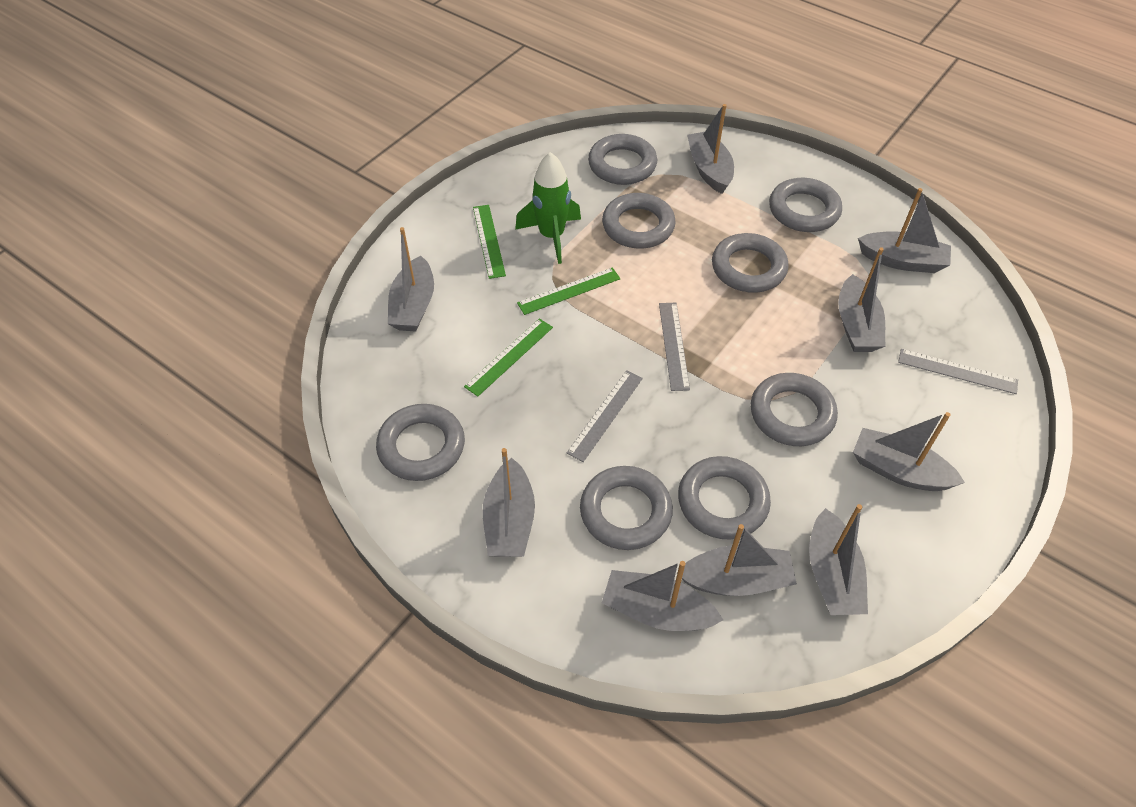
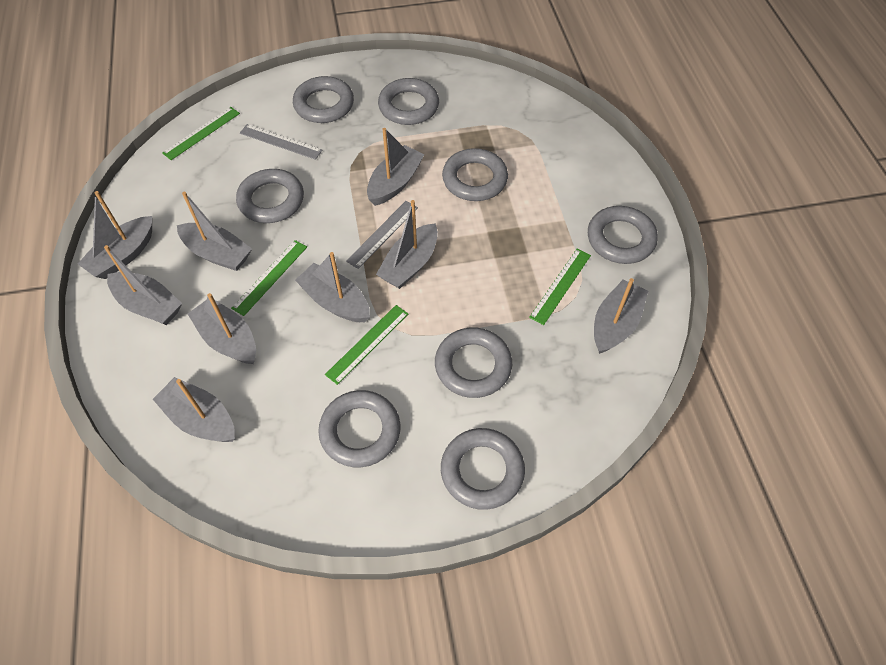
green rocket: [515,152,581,264] = 1 -> none = 0
green ruler: [464,318,553,397] [473,205,506,279] [517,267,621,315] = 3 -> [162,107,240,160] [231,240,307,316] [325,305,408,385] [529,248,591,325] = 4
grey ruler: [567,370,643,462] [659,303,690,391] [898,349,1018,394] = 3 -> [240,124,322,160] [346,201,418,269] = 2

